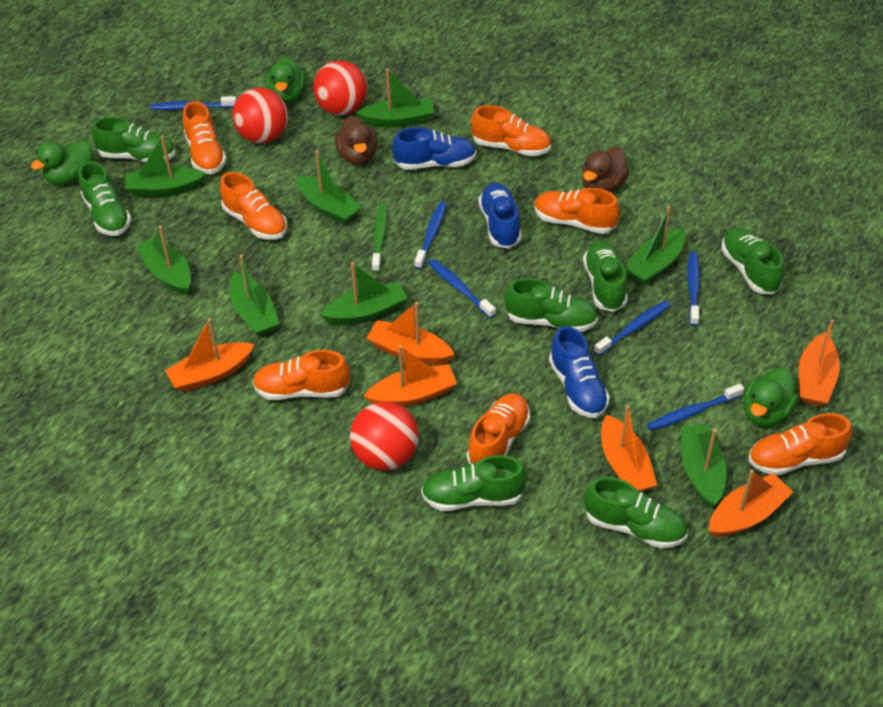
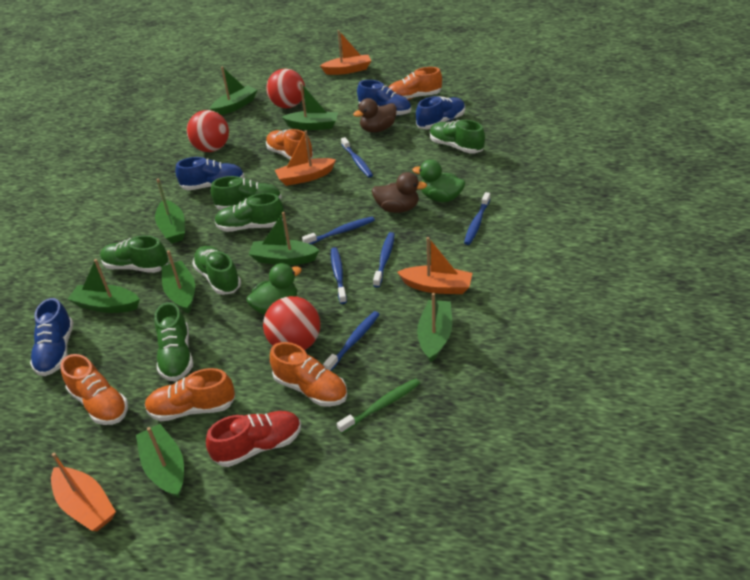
blue shoe: [392,127,477,170] [479,183,522,249] [549,326,610,418] = 3 -> [30,298,74,376] [175,157,245,190] [357,80,411,116] [416,96,465,129] = 4
green duck: [31,140,92,185] [266,56,306,104] [744,368,799,427] = 3 -> [246,263,302,315] [412,159,465,202] = 2
green shoe: [79,161,132,236] [92,117,175,162] [421,455,527,511] [505,278,598,332] [583,241,628,312] [585,477,687,548] [721,227,784,294] = 7 -> [100,235,168,273] [154,302,193,381] [192,246,241,295] [211,176,282,210] [215,193,284,232] [430,120,485,154] = 6
orange boat: [165,318,254,392] [364,345,457,407] [367,302,455,365] [601,405,657,491] [709,469,793,537] [799,319,840,406] = 6 -> [51,453,116,531] [275,130,336,186] [320,30,371,75] [397,237,472,294] = 4
orange shoe: [183,101,226,174] [220,172,287,240] [253,350,350,400] [467,393,530,464] [471,105,551,156] [534,188,620,234] [749,413,852,475] = 7 -> [60,354,128,425] [145,368,235,422] [266,129,313,160] [270,342,347,407] [388,67,442,100] = 5
red shoe: none = 0 -> [206,411,301,467] = 1

